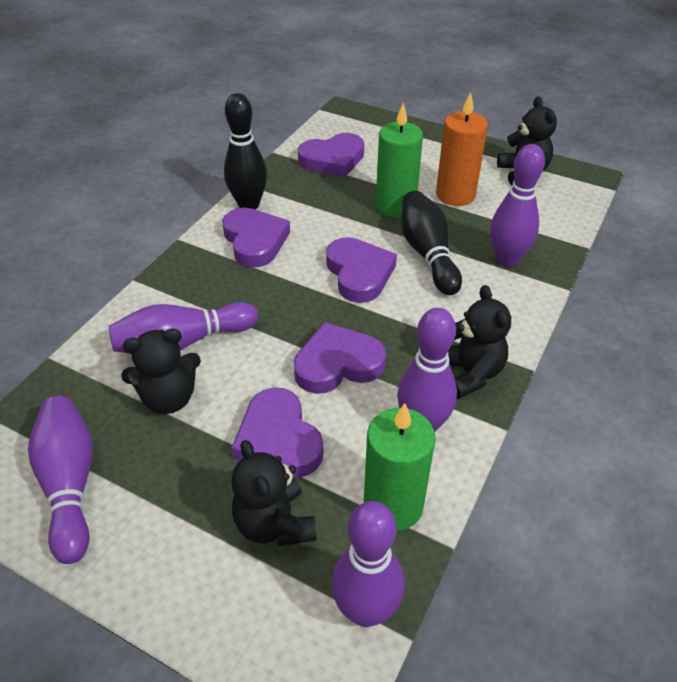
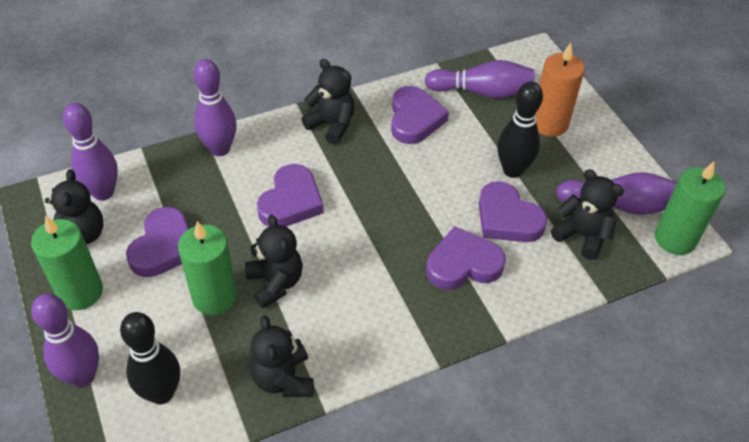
black teddy bear: [121,329,201,414] [231,440,317,546] [448,285,511,399] [497,96,557,185] = 4 -> [45,169,103,244] [245,215,303,309] [250,316,314,397] [301,59,355,145] [551,169,624,260] = 5
green candle: [364,403,436,531] [376,103,423,218] = 2 -> [31,216,103,310] [178,221,237,315] [655,162,726,255] = 3

